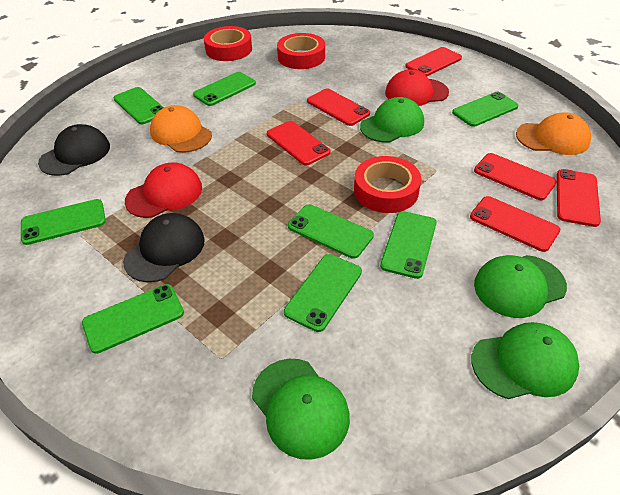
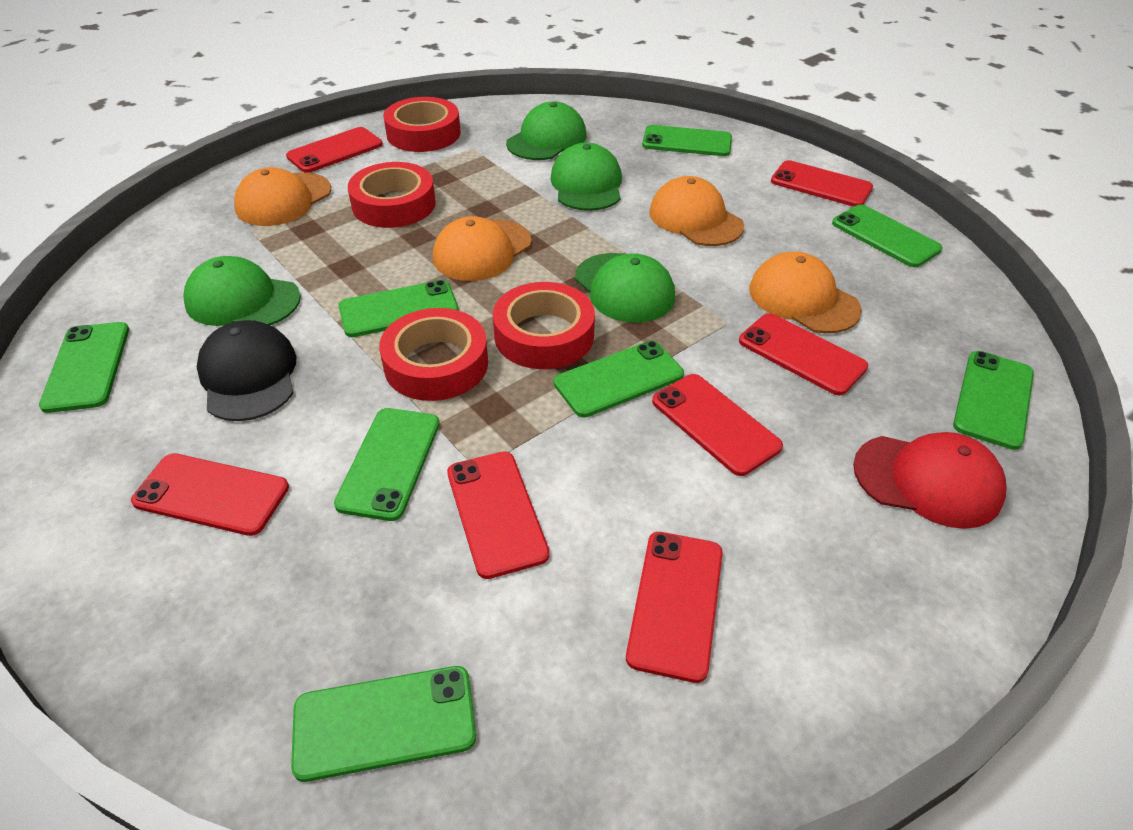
black cap: [38,124,110,176] [123,213,205,282] = 2 -> [197,320,296,421] = 1
orange cap: [150,105,212,153] [516,112,591,155] = 2 -> [234,167,331,226] [433,216,532,281] [649,176,744,246] [749,252,862,333] = 4
red cap: [125,163,202,218] [385,70,449,106] = 2 -> [853,432,1007,529] = 1
red phone: [267,121,331,166] [307,89,370,126] [405,47,462,76] [470,196,560,252] [474,153,557,200] [557,169,601,227] = 6 -> [131,453,289,536] [286,127,383,173] [447,451,550,579] [626,532,723,683] [652,374,783,476] [739,313,868,395] [771,160,873,207] = 7
red tape: [204,26,252,61] [277,33,325,69] [354,156,421,213] = 3 -> [348,162,436,228] [379,308,488,401] [383,97,461,152] [493,282,595,369] = 4

